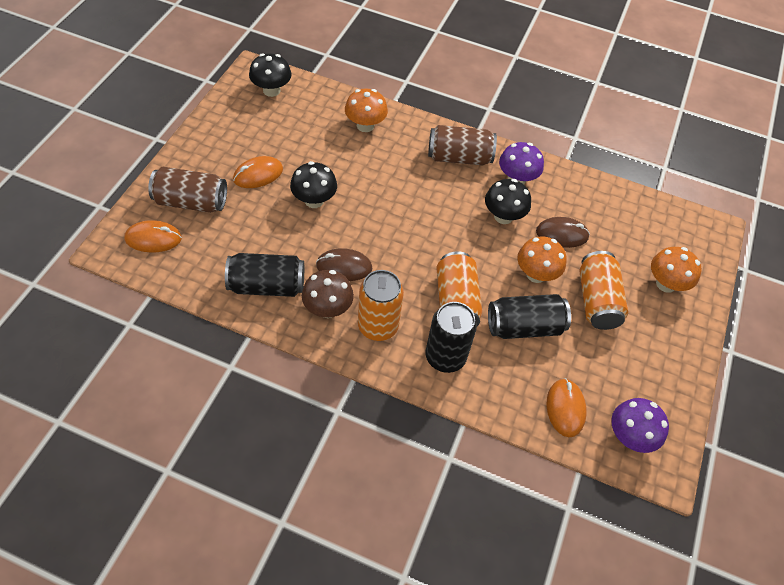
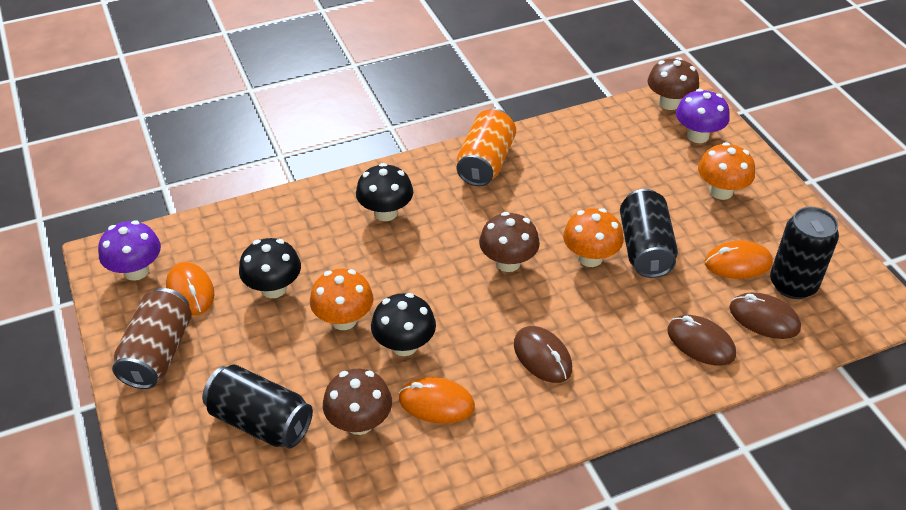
brown can: [148,167,227,213] [428,125,497,165] = 2 -> [112,288,192,389] = 1
brown mouse: [316,248,372,281] [536,217,590,248] = 2 -> [514,326,572,383] [668,315,736,366] [729,293,801,339] = 3
brown mushroom: [302,270,354,318] = 1 -> [323,369,392,435] [479,212,540,272] [648,57,699,110] = 3
orange can: [358,270,404,341] [436,251,482,326] [579,251,628,330] = 3 -> [457,109,516,186] = 1

